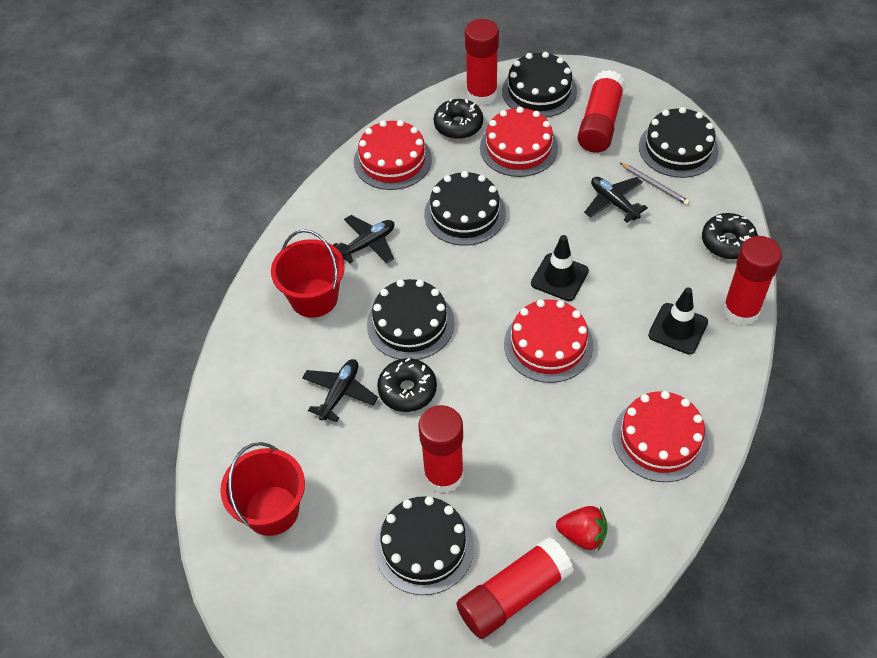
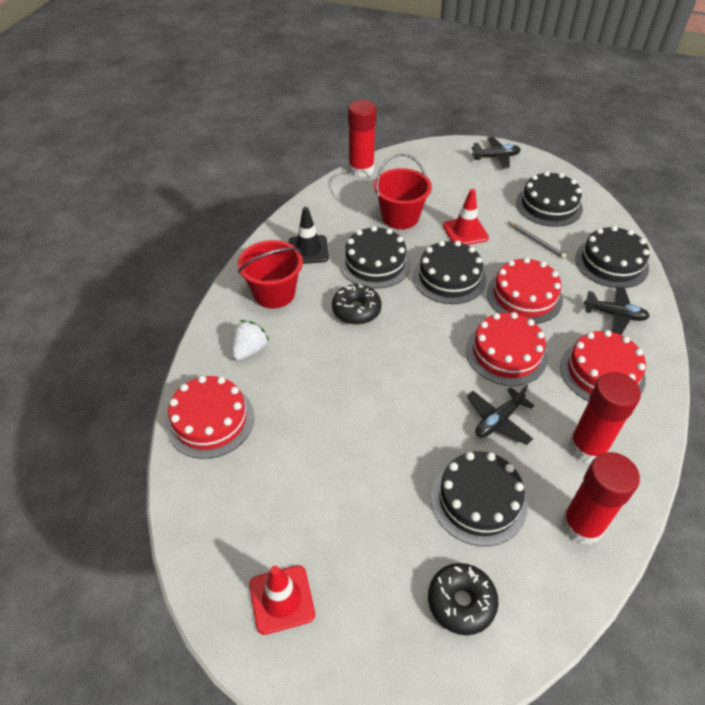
black donut: [377,358,437,412] [434,98,483,139] [702,213,758,259] = 3 -> [332,284,382,325] [428,563,498,635] = 2
black traffic cone: [531,235,589,301] [648,287,708,354] = 2 -> [289,207,329,264] = 1
red glue stick: [418,405,464,493] [456,537,574,639] [465,19,499,106] [578,70,625,153] [723,236,782,326] = 5 -> [348,100,377,177] [561,452,640,545] [569,372,641,463] = 3
red strawberry: [556,506,607,551] = 1 -> none = 0
red traffic cone: none = 0 -> [249,565,315,635] [443,189,489,245] = 2
white strawberry: none = 0 -> [232,320,269,360] = 1

